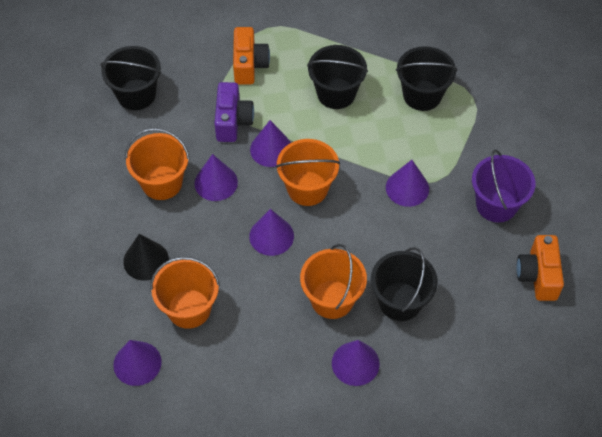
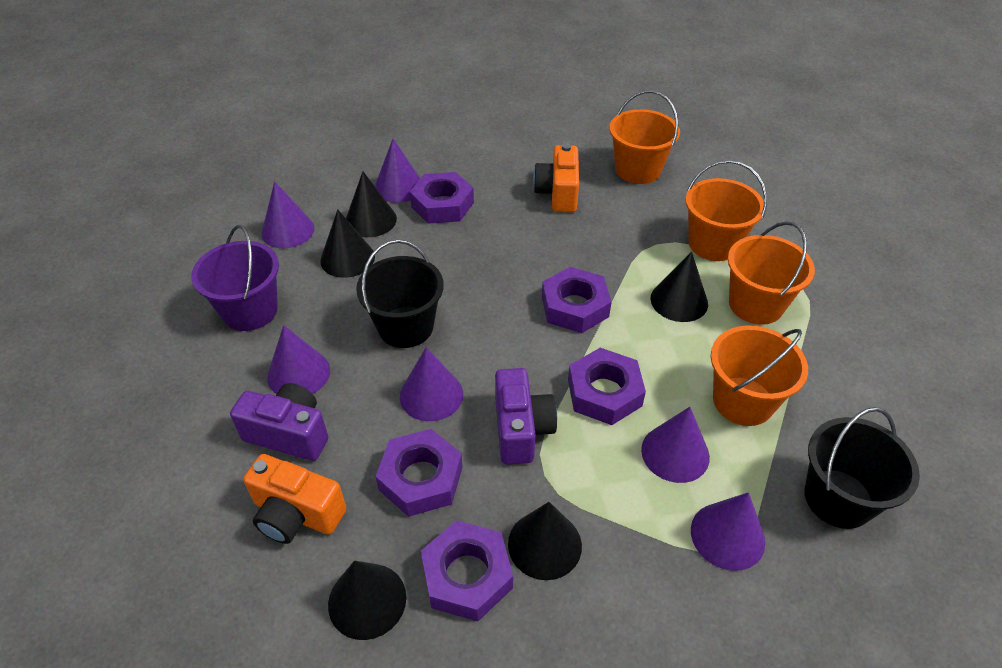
black bucket: [100,46,161,110] [307,45,368,109] [371,247,438,321] [396,46,457,111] = 4 -> [356,240,444,348] [805,407,920,529] = 2
black cone: [123,234,169,281] = 1 -> [320,209,375,278] [328,561,406,640] [346,172,397,237] [508,502,582,580] [651,252,708,322] = 5
purple camera: [214,82,254,142] = 1 -> [230,383,329,461] [495,368,557,465] = 2
purple nut: none = 0 -> [375,429,463,517] [410,172,474,224] [421,520,513,621] [542,267,611,333] [568,348,646,425] = 5

